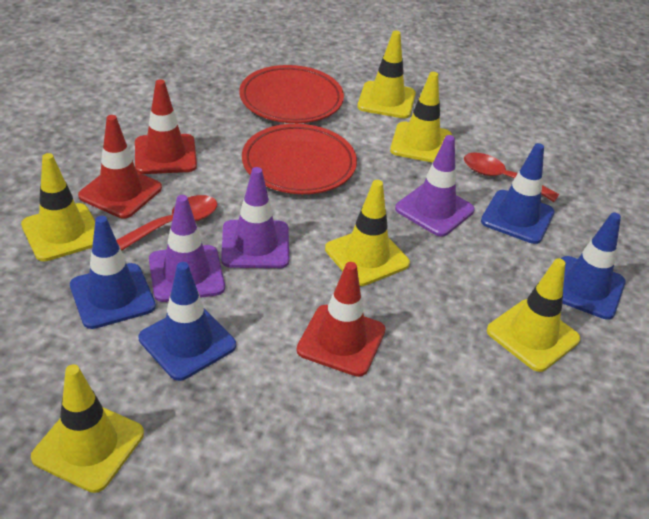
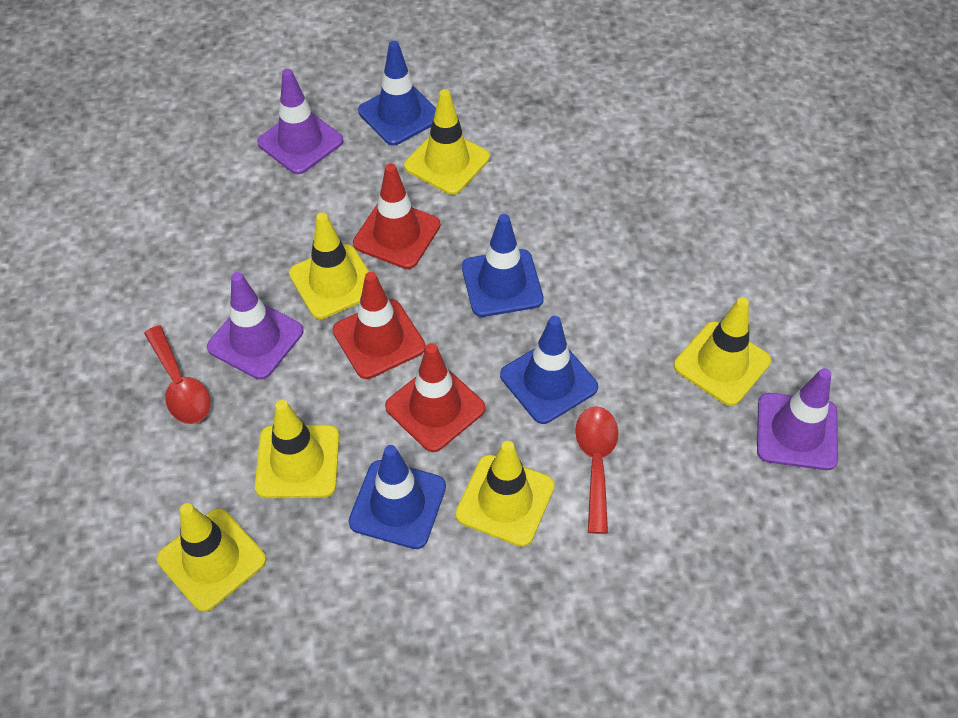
red plate: [239,65,344,123] [242,124,357,194] = 2 -> none = 0

